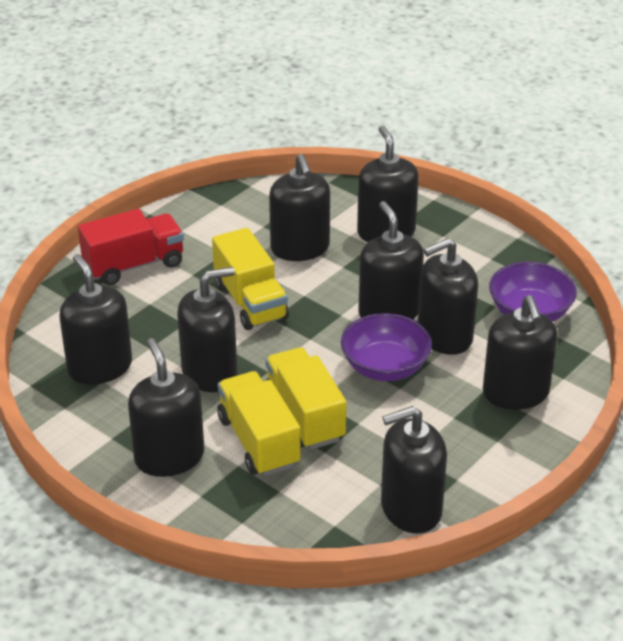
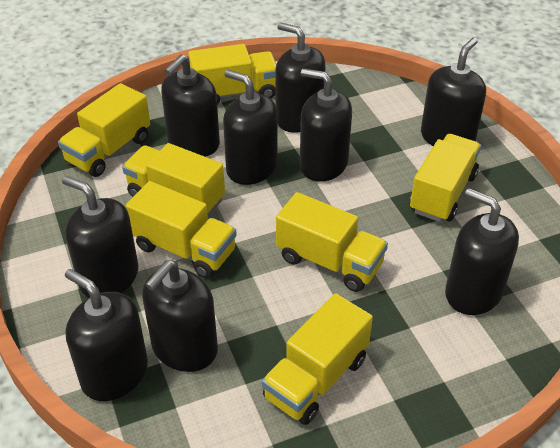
purple bowl: [341,313,432,381] [489,262,577,322] = 2 -> none = 0
red truck: [78,209,184,285] = 1 -> none = 0
yellow truck: [212,228,289,330] [217,371,300,476] [265,347,347,449] = 3 -> [58,83,150,177] [122,143,225,216] [126,181,237,278] [188,44,277,105] [262,293,373,425] [276,192,388,292] [410,134,481,222] = 7

